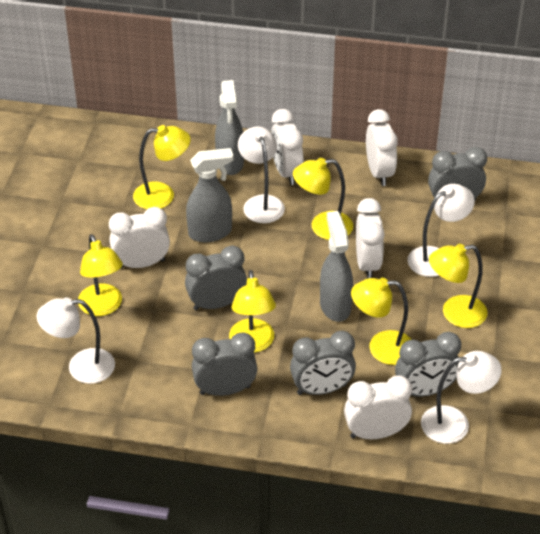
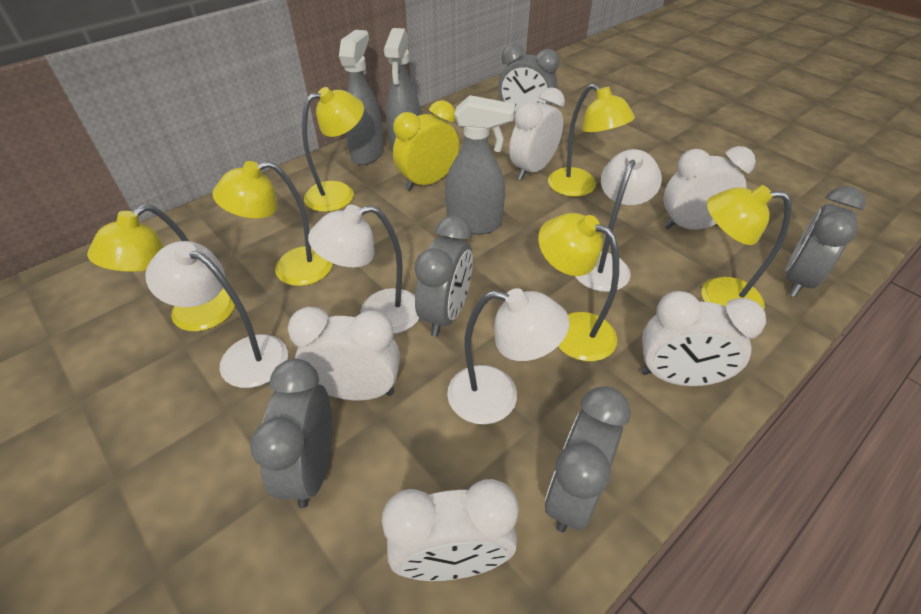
yellow clock: none = 0 -> [393,100,459,191] = 1

